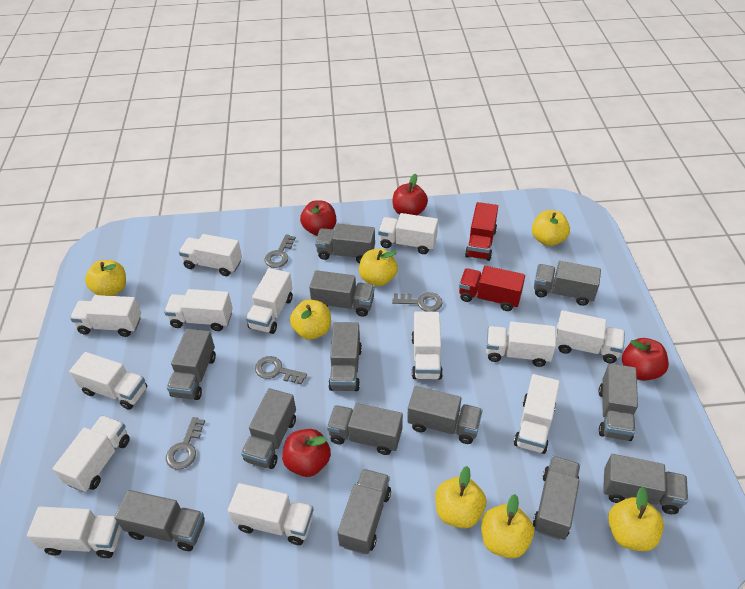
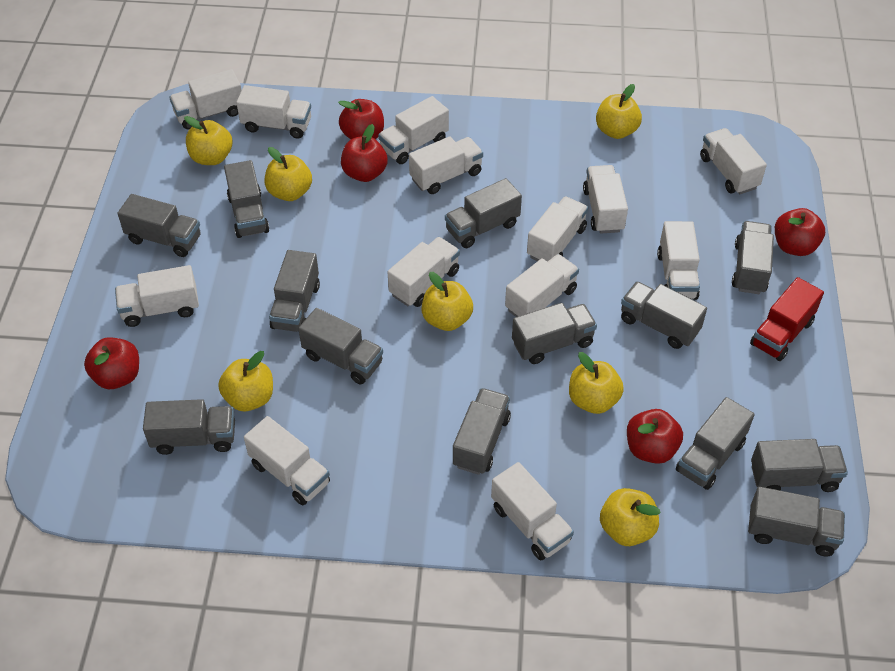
grey key: [166,417,205,469] [255,356,307,385] [265,234,296,268] [392,292,443,312] = 4 -> none = 0
red apple: [282,429,331,477] [300,200,336,236] [393,174,428,215] [622,338,669,381] = 4 -> [84,337,139,389] [338,99,384,139] [341,124,388,182] [627,409,683,464] [775,208,825,256] = 5
red truck: [459,266,525,311] [465,202,498,261] = 2 -> [750,277,824,361] = 1

